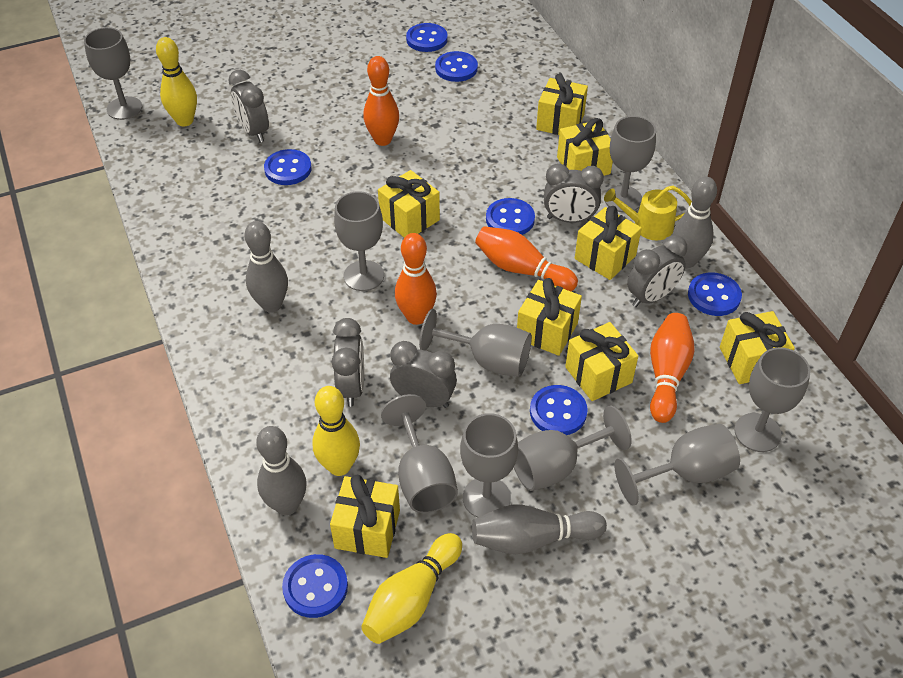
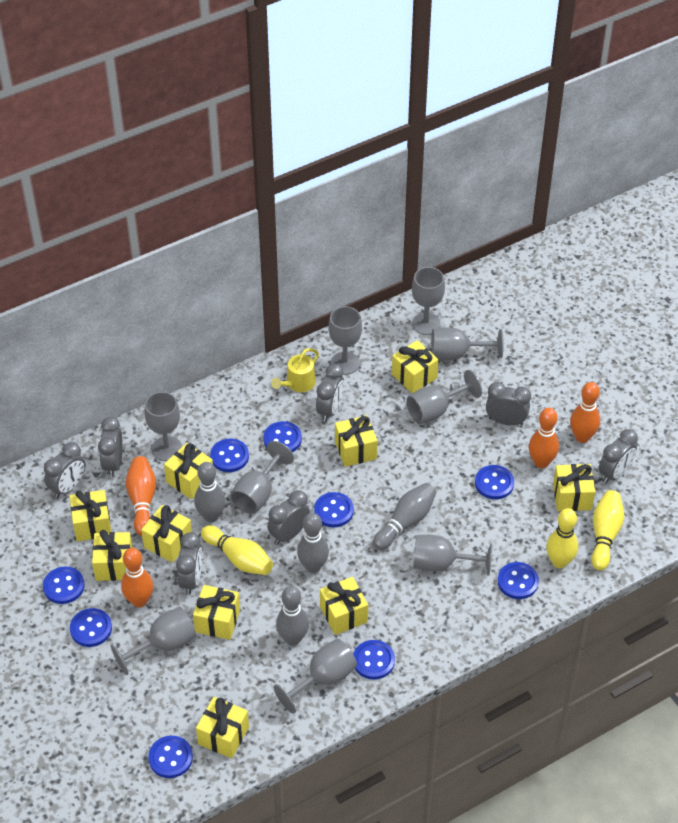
blue button: [264,149,312,185] [282,554,348,618] [406,23,448,52] [435,51,478,82] [486,198,535,235] [530,385,588,435] [688,272,742,316] = 7 -> [43,567,85,604] [70,608,112,647] [148,736,193,778] [210,439,249,472] [263,421,302,452] [314,492,354,527] [353,640,395,680] [475,465,514,499] [498,562,539,599] = 9
grey clock: [229,70,269,142] [332,318,364,407] [390,341,457,408] [544,163,604,223] [627,235,687,307] = 5 -> [44,442,85,498] [98,417,123,477] [176,532,202,595] [267,490,310,545] [316,364,344,422] [486,382,531,425] [599,429,638,484] = 7
yellow gift: [330,475,400,558] [378,170,440,238] [517,278,582,356] [536,73,588,135] [557,118,613,176] [565,322,638,401] [575,206,642,280] [720,311,795,384] = 8 -> [70,490,111,541] [92,530,133,581] [141,505,192,563] [164,443,213,499] [193,585,240,640] [196,697,249,758] [320,577,368,635] [335,415,378,467] [392,340,439,393] [553,464,596,511] = 10

